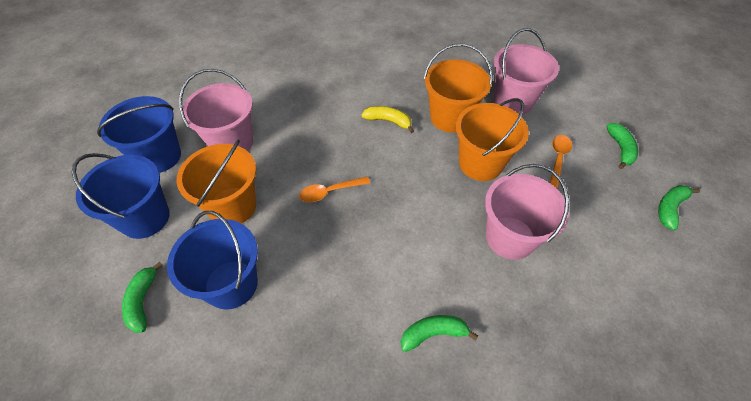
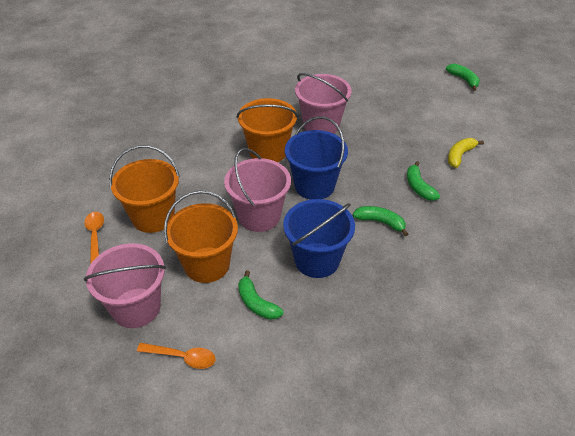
blue bucket: [72,153,170,239] [97,96,181,173] [167,211,258,309] = 3 -> [283,199,355,278] [285,116,348,200] = 2

